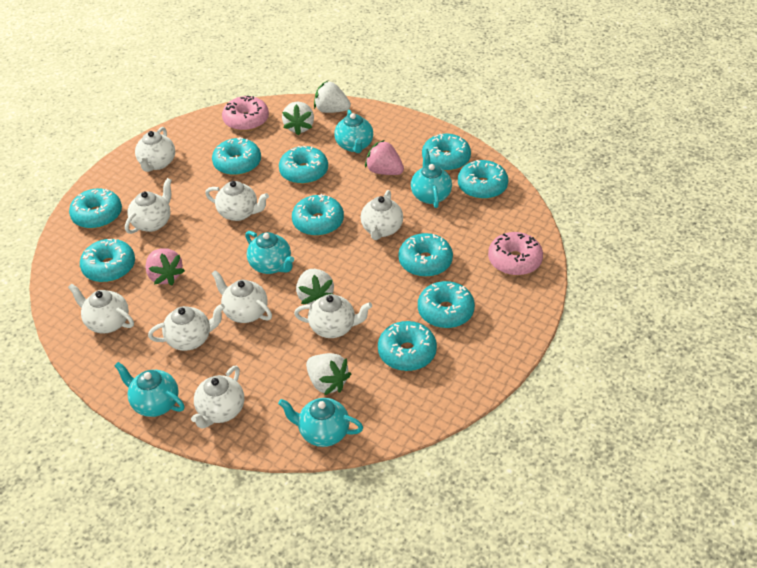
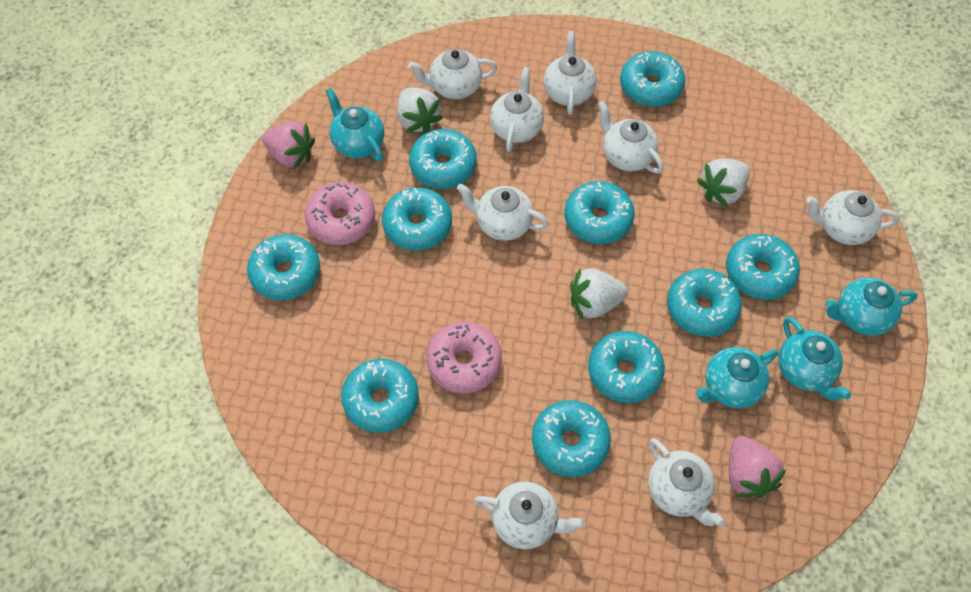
turquoise teapot: [114,362,185,417] [245,231,294,274] [278,398,363,447] [334,110,373,153] [411,149,452,208] = 5 -> [325,87,384,161] [696,347,778,408] [778,317,851,401] [826,278,918,336] = 4
white strawberry: [282,101,314,136] [296,269,334,305] [306,353,351,395] [314,81,351,113] = 4 -> [397,88,443,134] [570,268,628,320] [697,159,750,207] = 3
white teapot: [68,284,134,334] [125,178,172,234] [135,127,175,172] [148,304,225,351] [191,366,244,429] [205,181,269,221] [211,270,272,323] [294,294,372,338] [361,190,403,240] = 9 -> [408,49,497,99] [457,184,548,241] [474,481,585,549] [490,67,544,152] [544,31,597,115] [598,101,664,173] [648,439,725,527] [806,190,899,245] = 8

